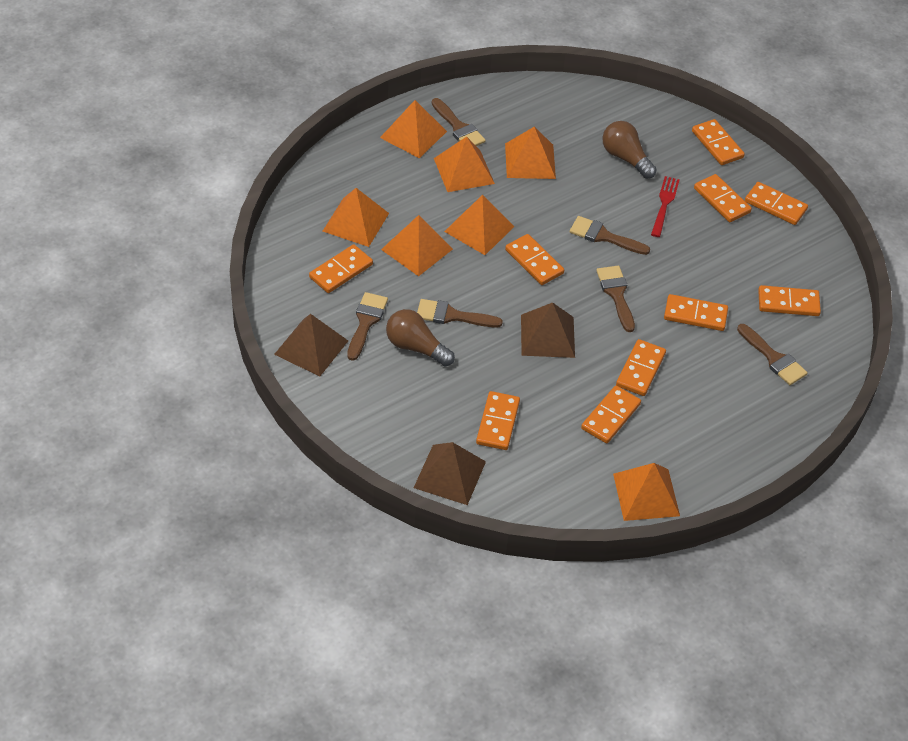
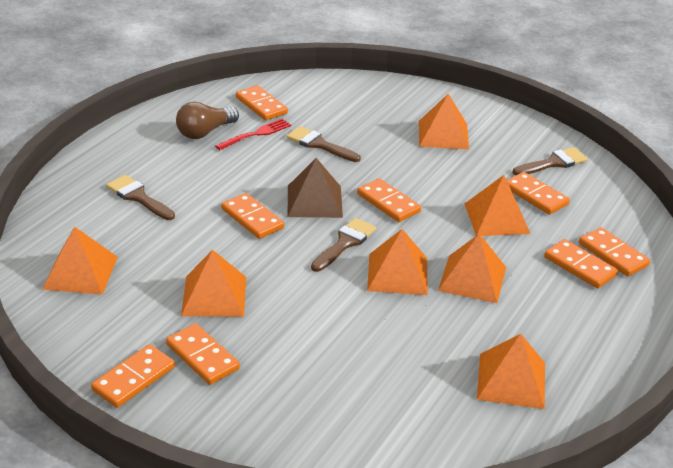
brown brush: [347,292,388,361] [417,299,503,327] [432,98,486,146] [570,216,650,255] [596,266,635,332] [737,324,808,385] = 6 -> [106,175,175,220] [287,126,361,162] [311,218,376,272] [513,147,588,175] = 4
brown light bulb: [386,309,455,366] [602,121,657,179] = 2 -> [176,102,239,139] = 1
brown pyramid: [274,314,348,376] [414,442,486,505] [521,302,575,358] = 3 -> [288,158,343,218] = 1
orange domino: [309,244,373,293] [476,391,520,450] [505,234,564,285] [581,386,641,443] [616,339,666,396] [664,294,728,331] [692,119,745,165] [694,174,752,222] [745,182,808,225] [758,285,821,316] = 10 -> [91,344,175,408] [166,323,240,385] [221,193,284,239] [236,85,288,121] [357,178,421,222] [507,172,570,215] [544,239,618,288] [579,227,650,276] = 8

